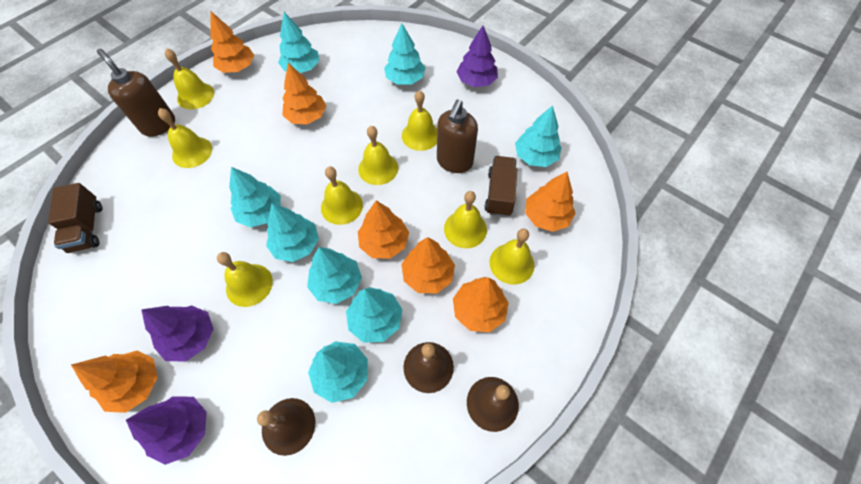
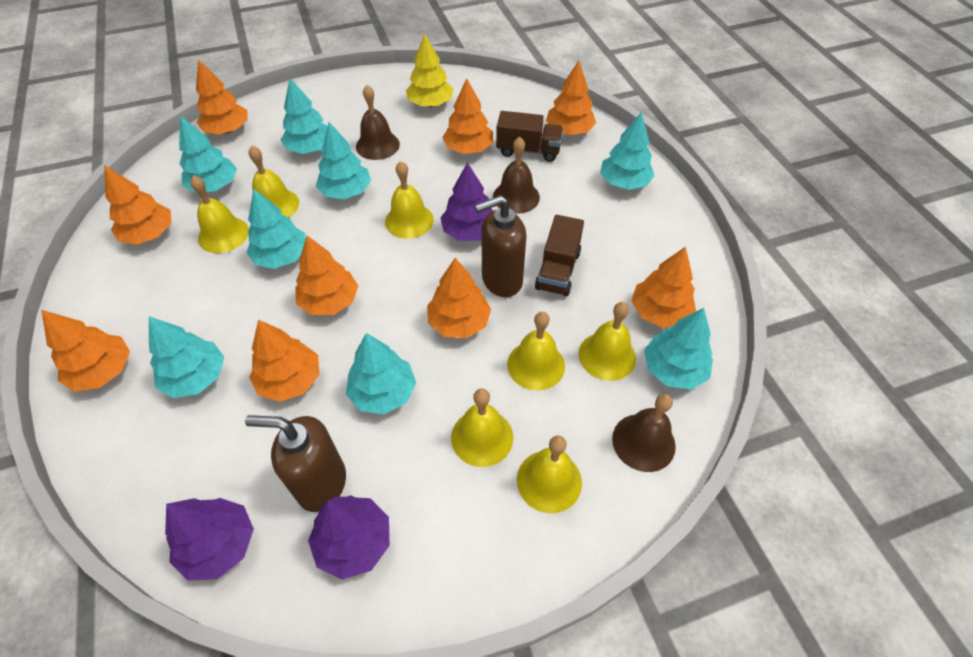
orange tree: [71,351,158,413] [211,12,254,73] [282,63,326,124] [358,201,409,259] [401,237,455,293] [453,277,509,332] [525,172,576,232] = 7 -> [41,310,130,392] [104,165,171,244] [196,59,247,135] [249,320,320,402] [295,236,358,315] [427,258,491,338] [442,78,493,154] [546,61,596,135] [631,247,696,328] = 9
yellow bell: [158,108,212,168] [165,48,214,109] [217,252,273,307] [321,167,363,225] [358,126,398,185] [402,90,437,151] [444,191,487,248] [489,229,535,285] = 8 -> [190,175,249,253] [248,146,299,218] [385,161,434,239] [451,388,513,467] [507,312,565,391] [517,436,582,513] [579,302,636,381] = 7
yellow tree: none = 0 -> [406,33,453,107] = 1

